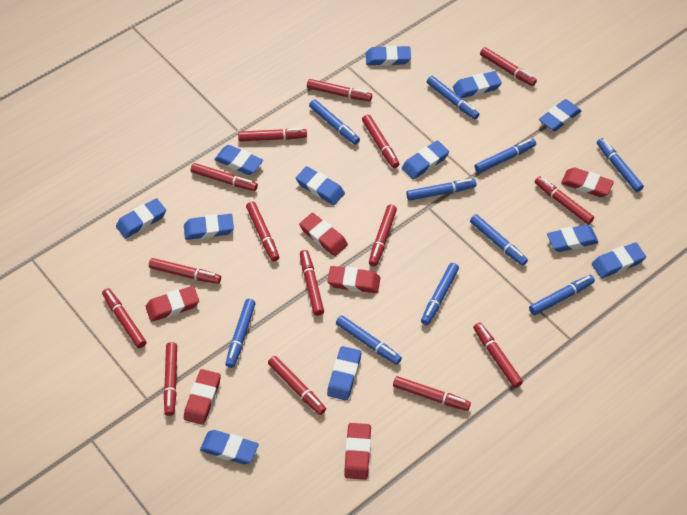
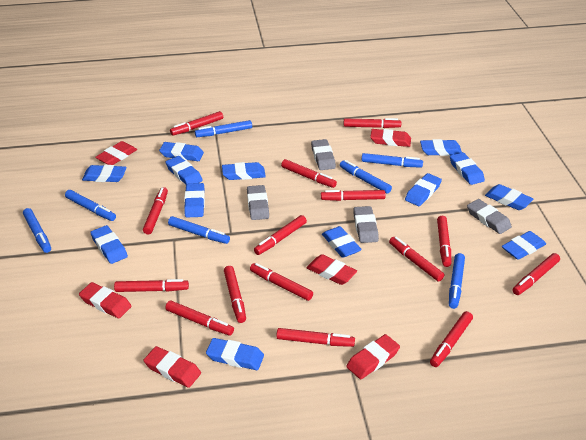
blue eraser: [116,198,166,238] [184,214,234,240] [200,430,258,464] [214,145,263,175] [296,166,345,205] [327,346,361,401] [366,45,411,66] [402,141,449,180] [453,71,502,98] [539,99,581,131] [547,224,599,252] [592,242,646,278] = 12 -> [82,165,127,182] [90,225,128,264] [159,142,204,161] [165,156,203,184] [184,183,205,217] [206,338,264,370] [222,162,266,180] [322,226,362,258] [405,173,442,206] [420,139,462,156] [450,152,485,185] [485,184,533,210] [502,231,546,260] = 13
blue marker: [225,299,256,368] [309,99,360,145] [336,315,402,365] [406,179,476,201] [421,263,459,325] [427,76,480,119] [470,214,528,266] [475,138,536,173] [529,275,595,315] [597,138,644,192] = 10 -> [23,208,51,253] [65,190,116,221] [168,216,230,244] [195,120,252,137] [340,160,392,194] [362,153,423,168] [449,253,465,309] = 7
grey eraser: none = 0 -> [247,185,269,220] [311,139,336,170] [353,206,379,243] [467,199,512,234] = 4

